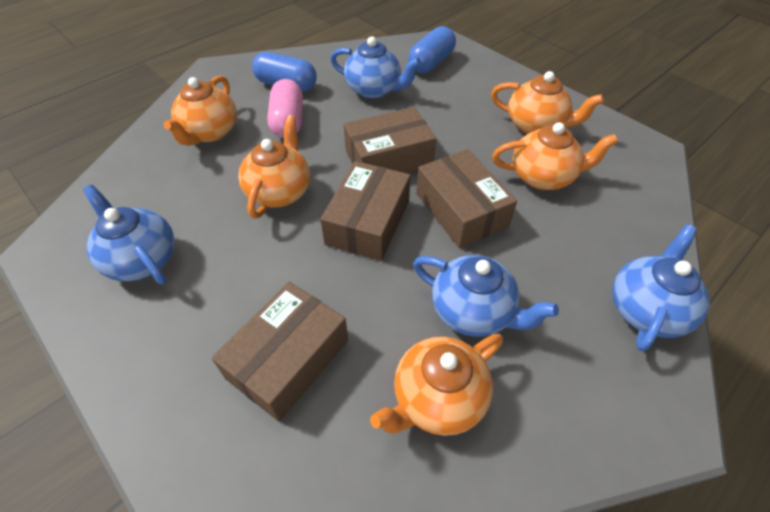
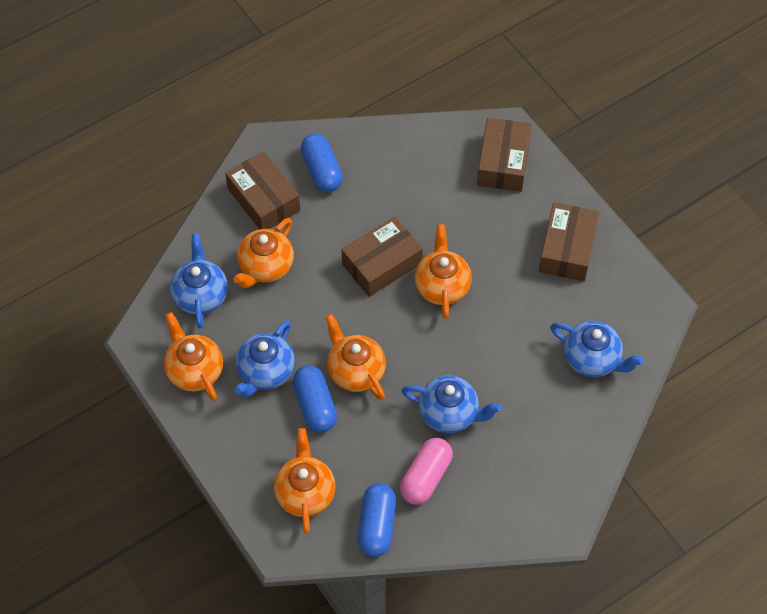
blue capsule: [252,52,317,92] [408,26,456,73] = 2 -> [293,365,337,433] [301,133,343,192] [358,483,396,557] = 3

